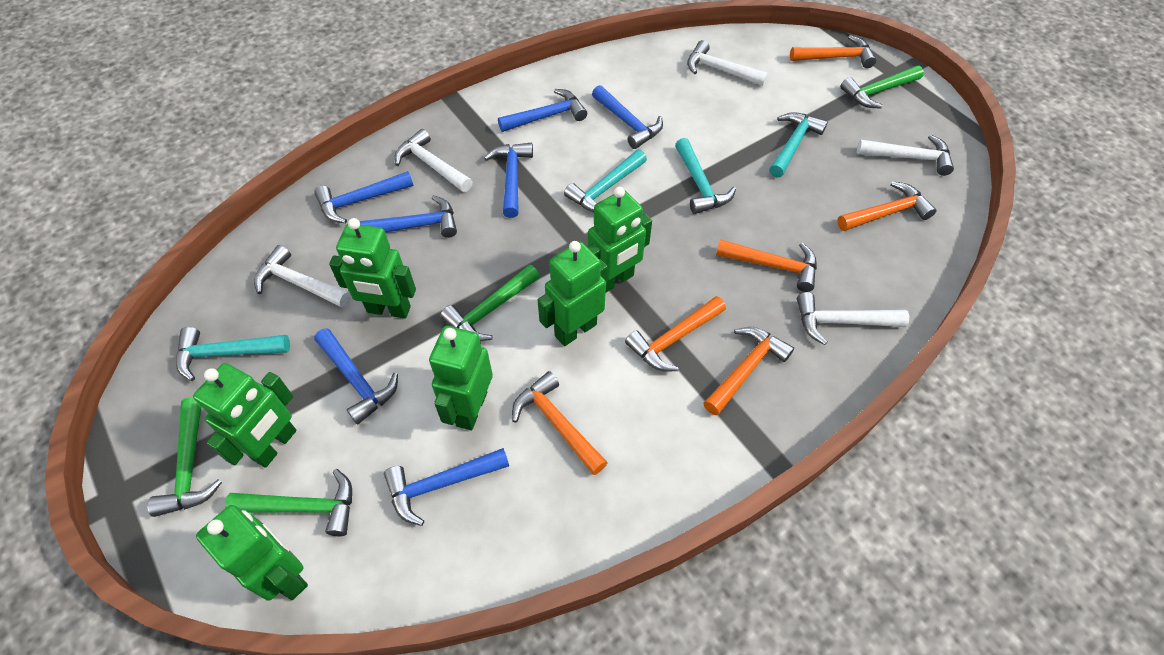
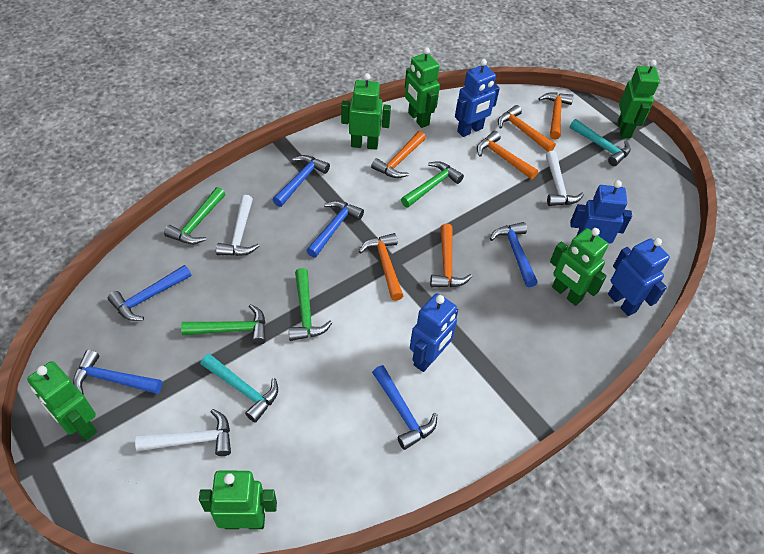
blue hammer: [314,171,413,223] [314,328,398,425] [359,195,457,238] [384,448,509,526] [484,143,533,218] [498,89,587,132] [592,85,663,149] = 7 -> [73,350,162,394] [108,265,191,321] [273,155,330,207] [306,201,364,258] [372,365,437,450] [490,222,538,287] = 6
blue robot: none = 0 -> [410,293,458,372] [455,59,500,137] [570,180,632,243] [608,238,670,316] = 4
turquoise hammer: [176,327,290,381] [564,149,647,212] [675,138,736,214] [769,112,828,178] = 4 -> [201,354,278,423] [570,119,631,166] = 2
white hammer: [254,245,351,308] [394,129,473,192] [687,40,769,86] [797,292,909,345] [857,135,954,176] = 5 -> [135,409,231,456] [216,195,259,256] [546,151,584,206] = 3

